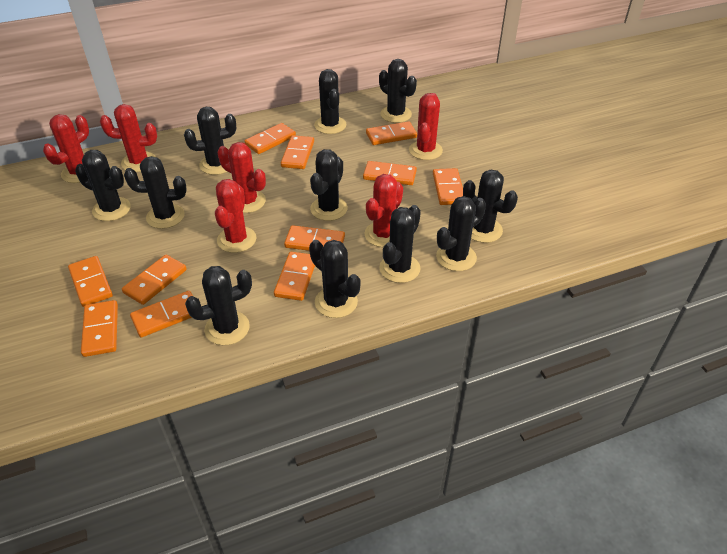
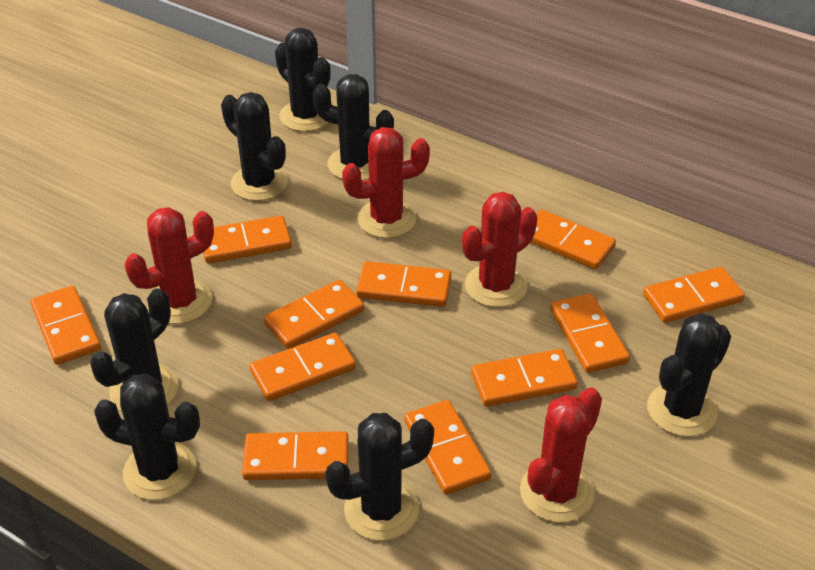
black cactus: [75,150,131,221] [124,156,187,229] [184,107,236,175] [185,266,252,345] [309,240,361,318] [310,149,348,221] [314,69,346,134] [379,59,417,123] [379,205,421,283] [436,196,486,271] [463,170,518,243] = 11 -> [90,289,179,411] [94,374,200,500] [221,92,288,201] [275,28,331,132] [313,74,394,181] [325,413,434,541] [647,313,731,437] = 7
red cactus: [43,114,89,183] [100,104,157,172] [215,179,257,253] [218,142,266,213] [365,174,403,247] [409,93,443,160] = 6 -> [125,207,214,324] [342,127,430,238] [462,192,537,307] [520,388,602,522] = 4

